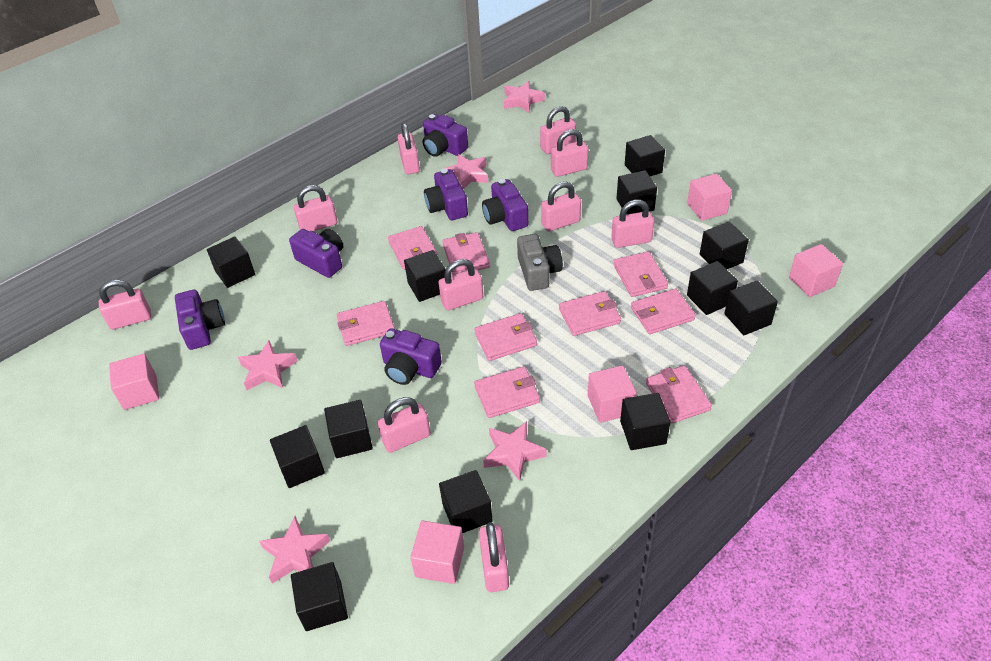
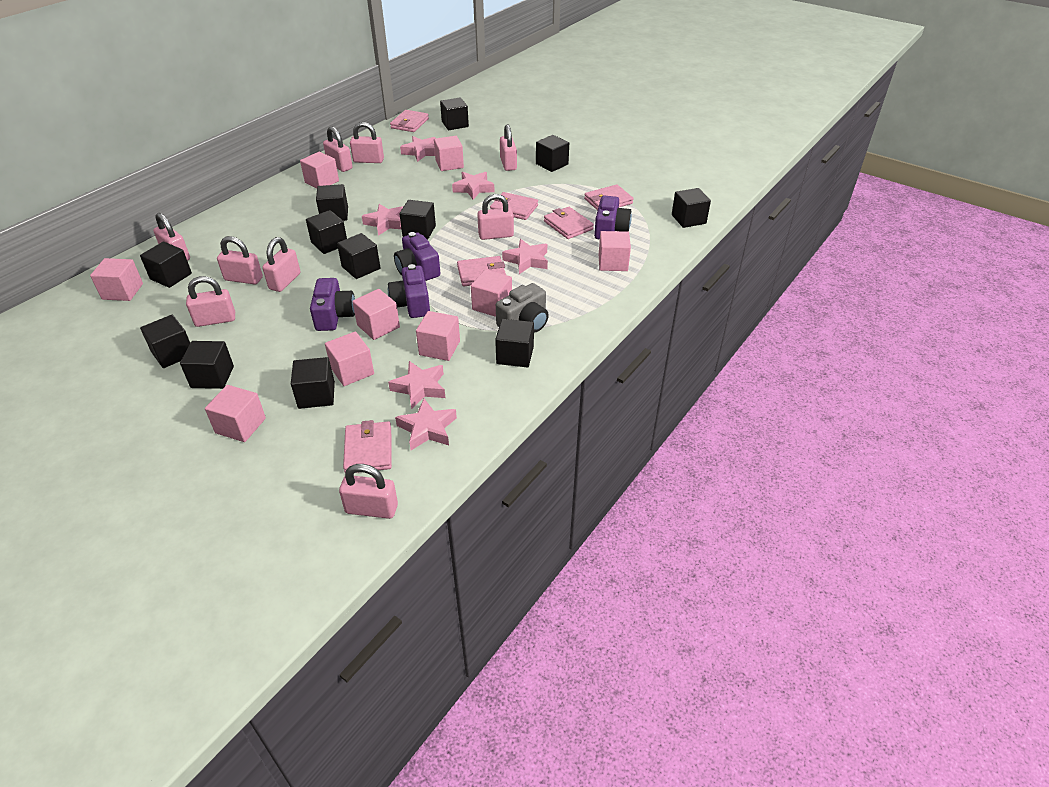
pink cube: [109,354,159,410] [410,521,464,584] [588,365,636,423] [687,174,732,221] [789,244,843,297] = 5 -> [90,258,143,301] [205,385,266,442] [300,152,339,188] [325,331,374,386] [352,289,400,340] [416,311,460,361] [434,136,464,171] [471,269,512,317] [599,231,631,271] = 9
pink padlock: [99,280,151,330] [294,185,337,231] [378,397,431,453] [398,123,420,174] [439,259,483,311] [479,522,509,592] [540,106,576,154] [541,182,581,232] [551,129,589,177] [611,200,654,248] = 10 -> [153,213,190,261] [186,276,235,327] [217,236,263,285] [262,237,300,292] [323,126,353,172] [339,464,398,519] [350,122,384,163] [477,194,514,240] [500,124,517,171] = 9
pink star: [238,340,298,390] [259,516,330,584] [444,154,488,189] [483,421,547,481] [504,81,545,113] = 5 -> [362,204,403,236] [388,361,446,409] [395,399,457,450] [400,136,435,162] [452,172,495,199] [502,239,548,274] = 6
pink wallet: [337,301,395,346] [388,226,438,270] [442,232,490,275] [474,313,537,361] [474,366,540,418] [559,291,621,336] [613,251,668,297] [631,288,696,334] [646,365,712,423] = 9 -> [343,420,392,473] [390,110,429,132] [457,256,506,286] [490,192,538,220] [544,207,594,239] [584,184,634,211] = 6
purple camera: [175,289,225,350] [289,229,343,278] [380,328,442,385] [423,114,468,157] [424,169,468,220] [482,179,528,231] = 6 -> [310,278,355,331] [388,264,430,318] [394,232,440,281] [594,195,632,240] = 4

